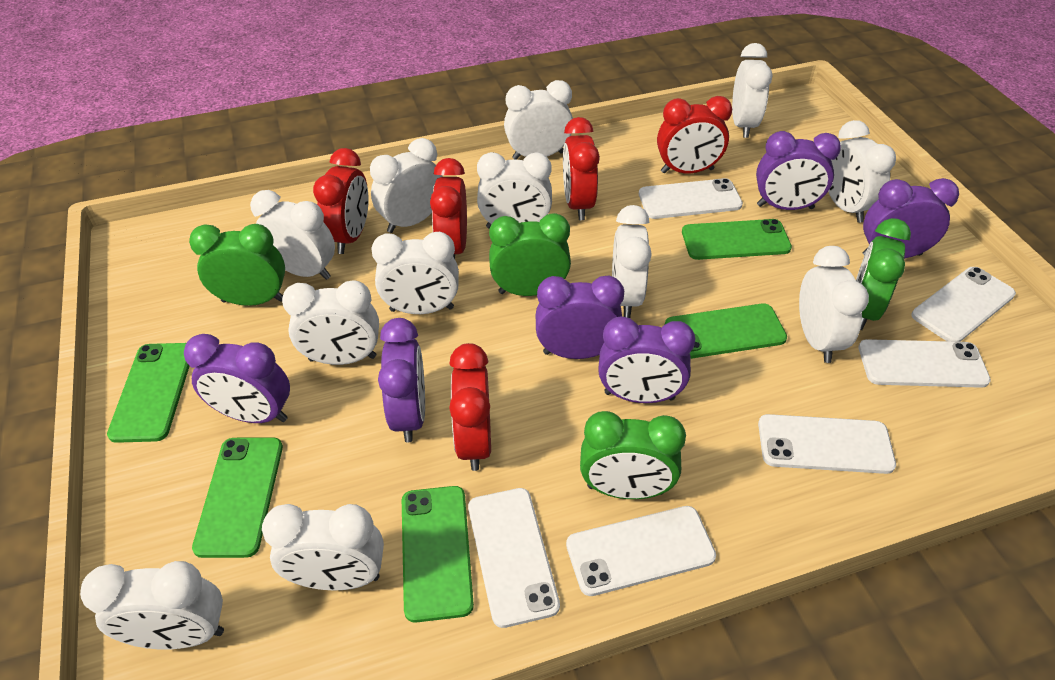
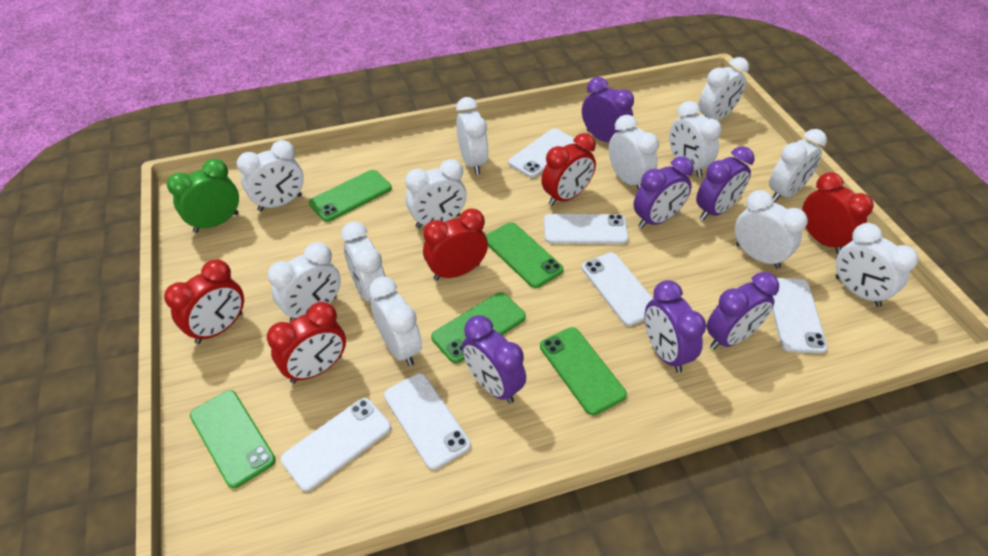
green clock: [189,224,285,306] [489,213,571,296] [580,411,686,499] [856,218,911,330] = 4 -> [167,159,239,233] = 1

